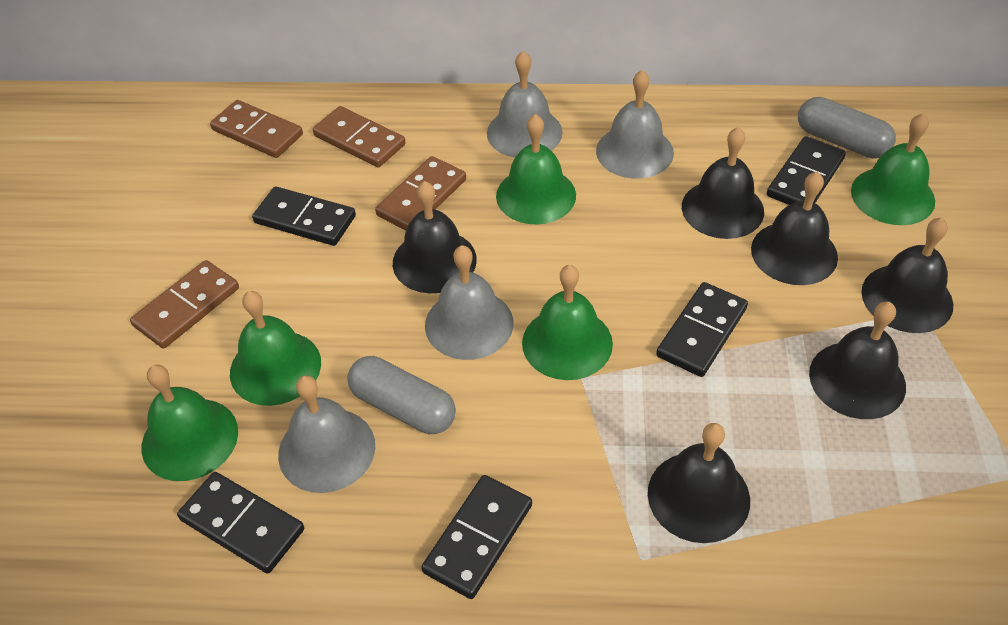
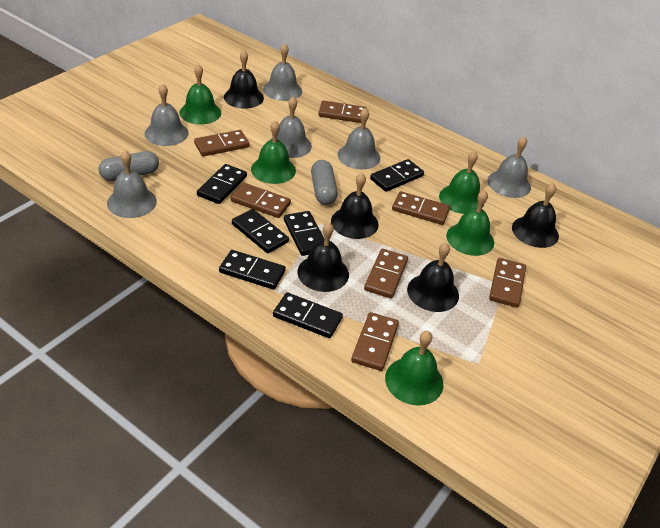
black bell: [393,181,477,293] [648,423,750,543] [682,127,764,239] [751,171,838,285] [809,302,906,419] [861,217,953,333] = 6 -> [224,50,264,109] [297,222,349,292] [331,173,379,239] [407,242,459,312] [512,183,559,248] = 5
black domino: [177,472,304,574] [252,186,356,246] [421,475,532,599] [656,282,748,377] [767,136,846,205] = 5 -> [197,164,247,204] [219,250,286,290] [232,209,289,253] [273,292,343,338] [284,211,324,256] [370,159,424,192] = 6
brown domino: [130,260,239,349] [210,100,303,158] [313,106,406,168] [375,156,466,231] = 4 -> [194,130,250,156] [231,183,291,218] [318,100,367,123] [351,312,399,371] [364,249,408,298] [392,191,450,225] [489,258,526,308] = 7
grey bell: [278,376,375,493] [425,245,513,360] [487,51,563,158] [596,70,674,179] = 4 -> [107,151,157,218] [145,83,189,146] [263,43,302,101] [272,97,312,158] [338,108,380,169] [487,136,531,198] = 6

